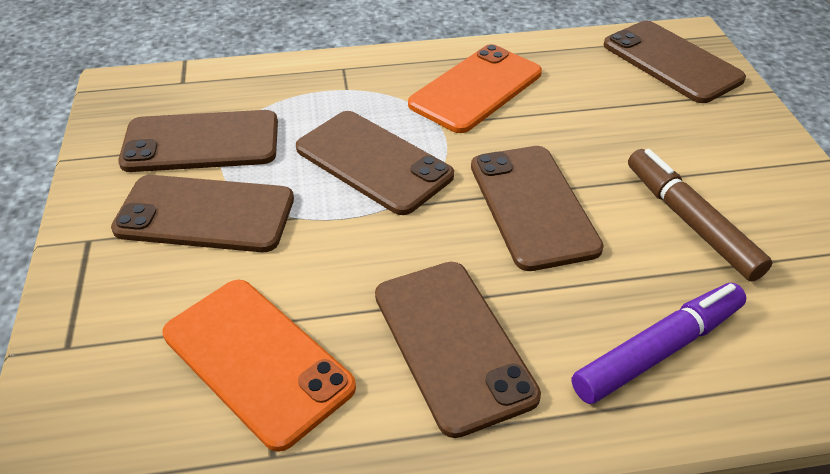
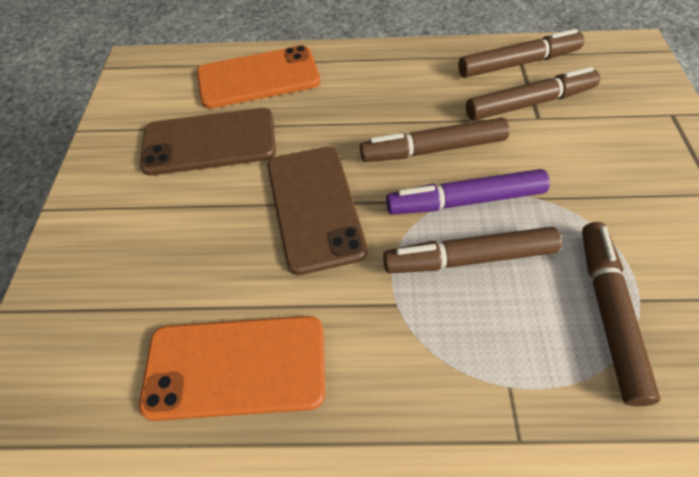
brown marker: [628,149,773,281] = 1 -> [360,118,509,162] [383,227,562,273] [458,29,584,78] [466,67,600,121] [582,222,660,406] = 5
brown phone: [111,175,294,252] [118,110,278,172] [296,111,454,215] [375,262,541,438] [471,146,604,271] [604,21,746,103] = 6 -> [140,108,276,175] [267,147,368,275] = 2

